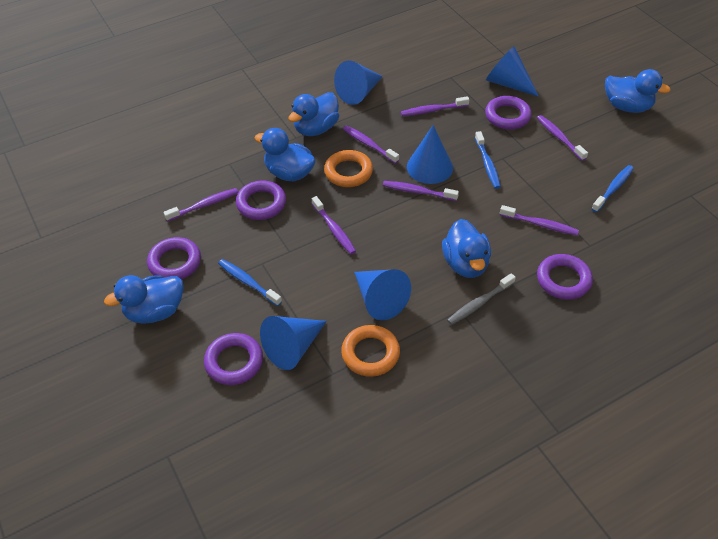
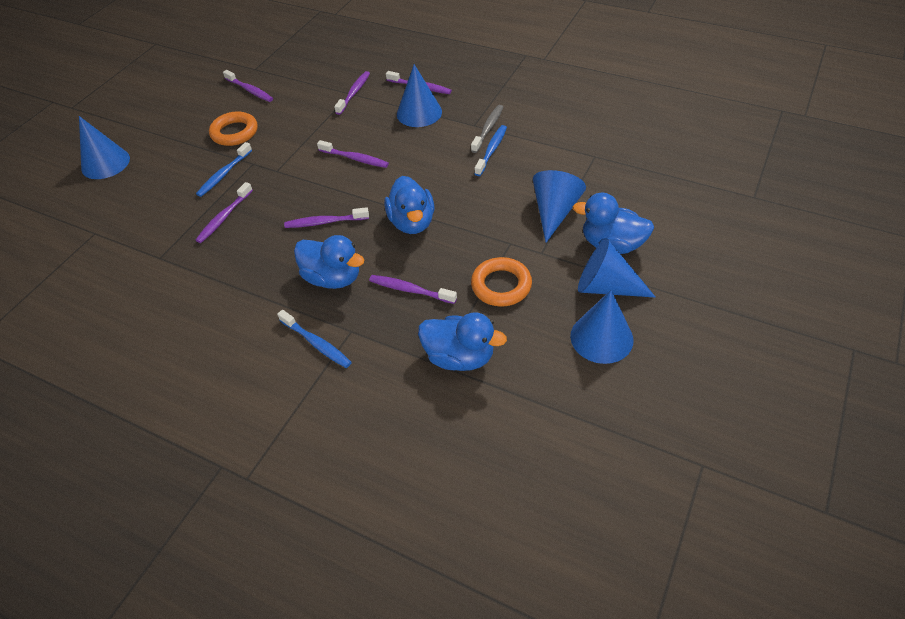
blue duck: [104,275,183,323] [255,128,316,181] [288,92,339,136] [442,219,491,278] [605,69,671,113] = 5 -> [294,235,364,289] [384,176,434,234] [418,312,507,371] [572,193,654,254] = 4
purple ring: [147,237,201,279] [204,333,263,385] [236,181,286,220] [485,96,532,130] [537,254,593,300] = 5 -> none = 0

